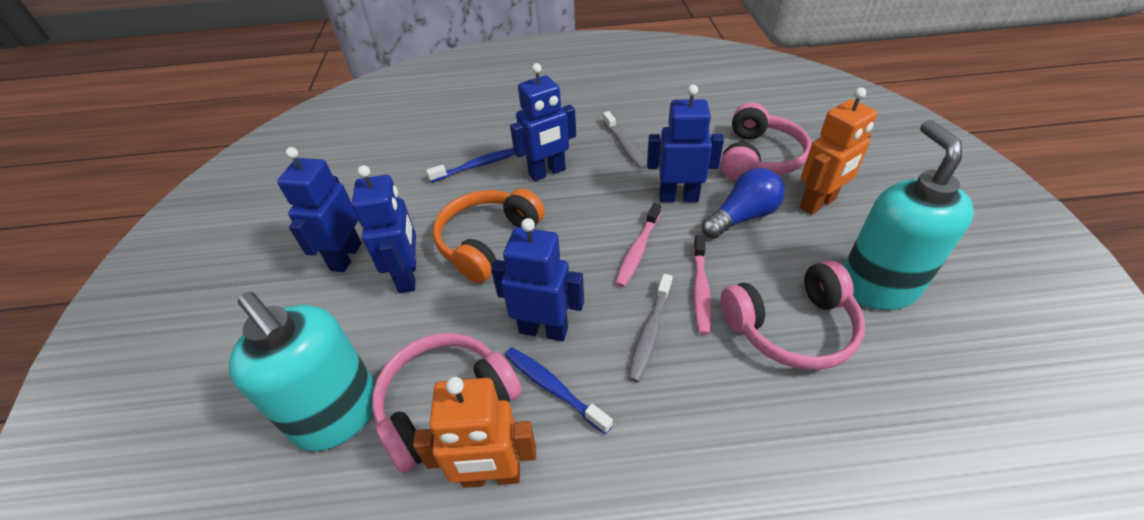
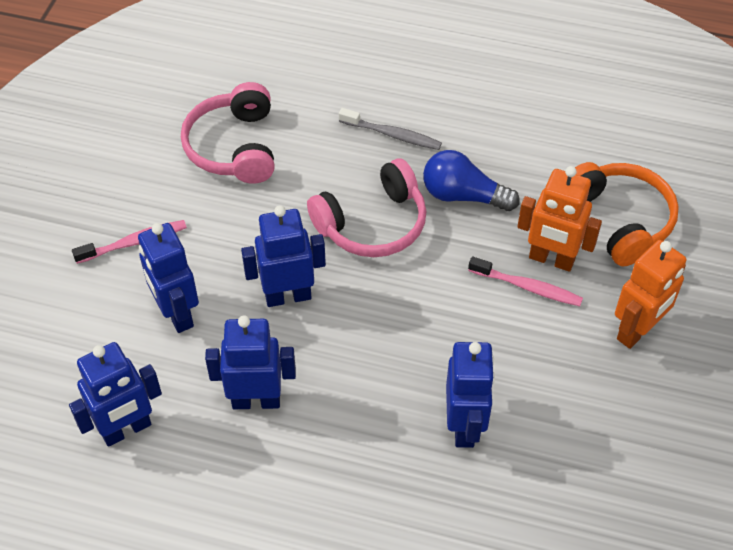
blue toothbrush: [426,148,515,182] [505,347,613,434] = 2 -> none = 0
grey toothbrush: [603,111,647,169] [628,274,673,383] = 2 -> [339,108,442,150] = 1
pink headphones: [372,333,522,473] [720,103,812,181] [721,260,865,370] = 3 -> [181,82,275,184] [307,158,426,257] = 2
turquoise soap dispenser: [229,292,376,451] [844,120,974,310] = 2 -> none = 0

